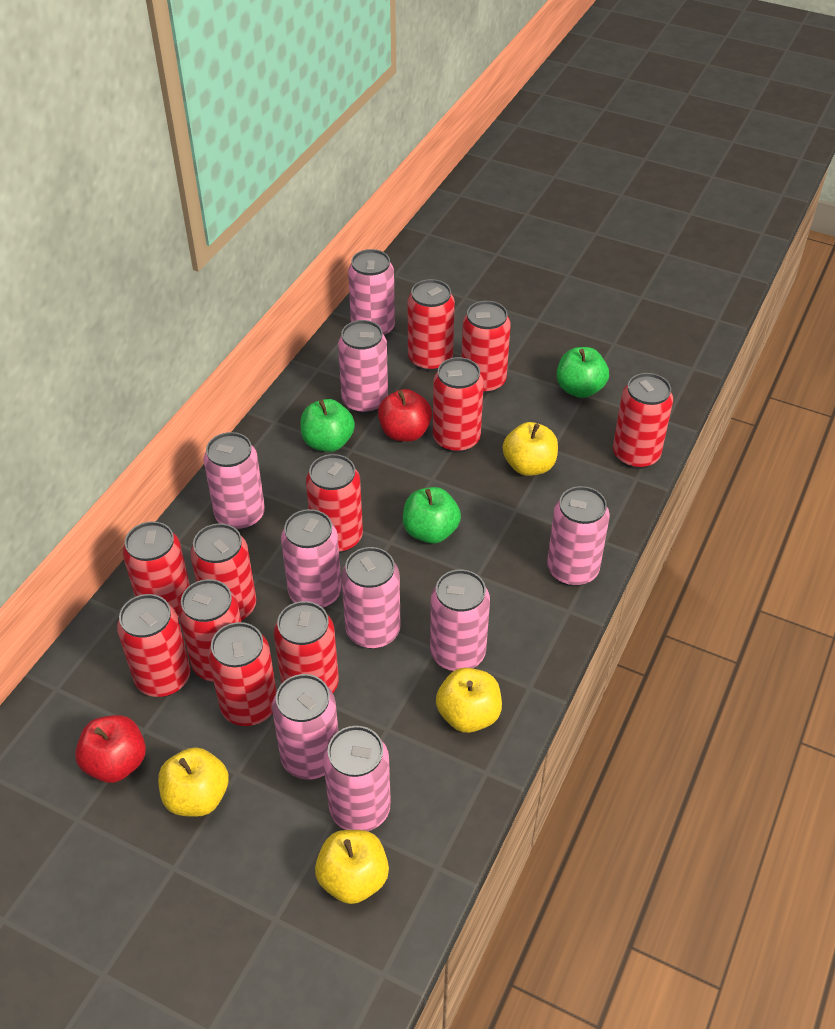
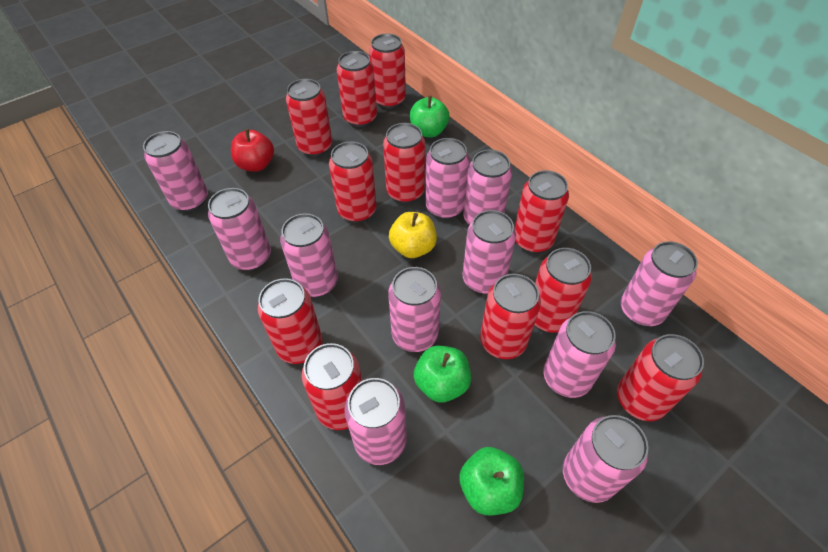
pink can: [204,432,265,531] [272,674,338,779] [281,509,342,608] [323,726,391,831] [338,320,388,414] [341,547,400,649] [348,249,395,336] [430,570,490,671] [547,486,610,586] = 9 -> [143,131,208,212] [208,188,271,271] [280,213,338,297] [344,378,407,465] [388,267,441,352] [426,138,470,219] [463,150,512,225] [463,210,516,294] [543,311,616,398] [563,415,648,503] [621,241,698,326] = 11
red apple: [75,715,146,783] [378,389,432,442] = 2 -> [231,129,274,171] = 1
yellow apple: [158,747,229,817] [315,830,389,904] [436,668,502,733] [503,422,558,476] = 4 -> [389,212,437,258] = 1

